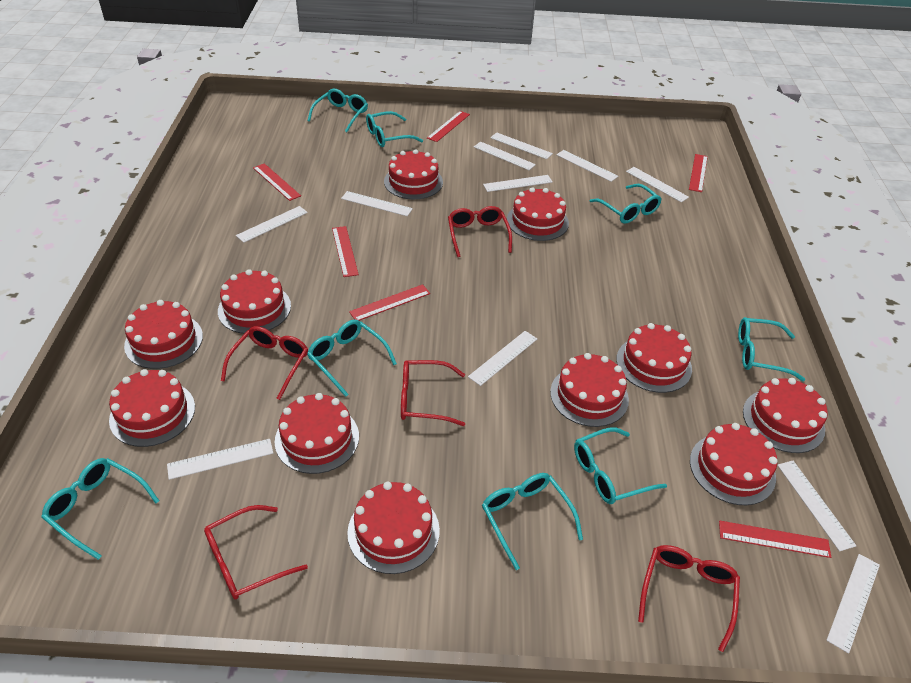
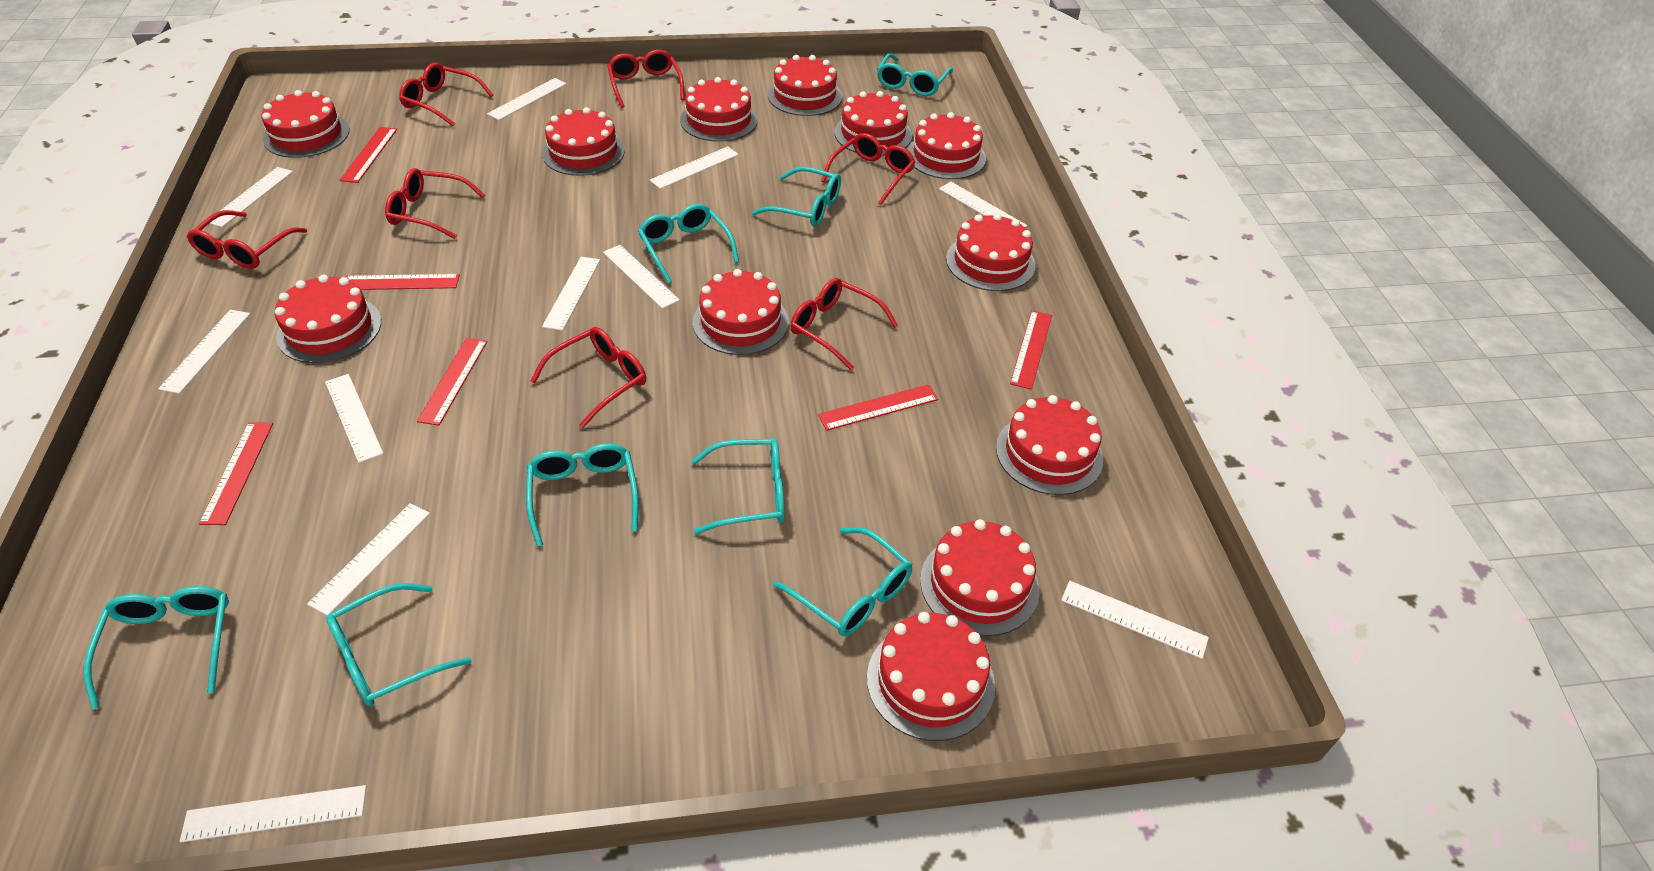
red cake: [109,369,195,447] [124,300,203,369] [218,269,291,334] [275,393,359,474] [347,482,440,574] [384,149,443,199] [507,187,569,241] [550,353,629,427] [616,323,692,393] [690,423,778,505] [743,378,828,453] = 11 -> [261,90,349,158] [275,275,381,363] [542,107,625,176] [680,77,758,142] [693,269,789,355] [768,55,842,116] [834,91,912,156] [867,612,995,741] [907,112,986,179] [920,519,1040,636] [946,213,1036,291] [996,395,1103,495] = 12
red glasses: [204,505,308,600] [221,326,308,400] [401,360,465,426] [448,206,512,257] [638,545,740,652] = 5 -> [187,210,307,269] [385,168,485,239] [399,63,493,126] [530,327,646,428] [607,50,685,108] [790,278,898,370] [821,133,915,205] = 7

